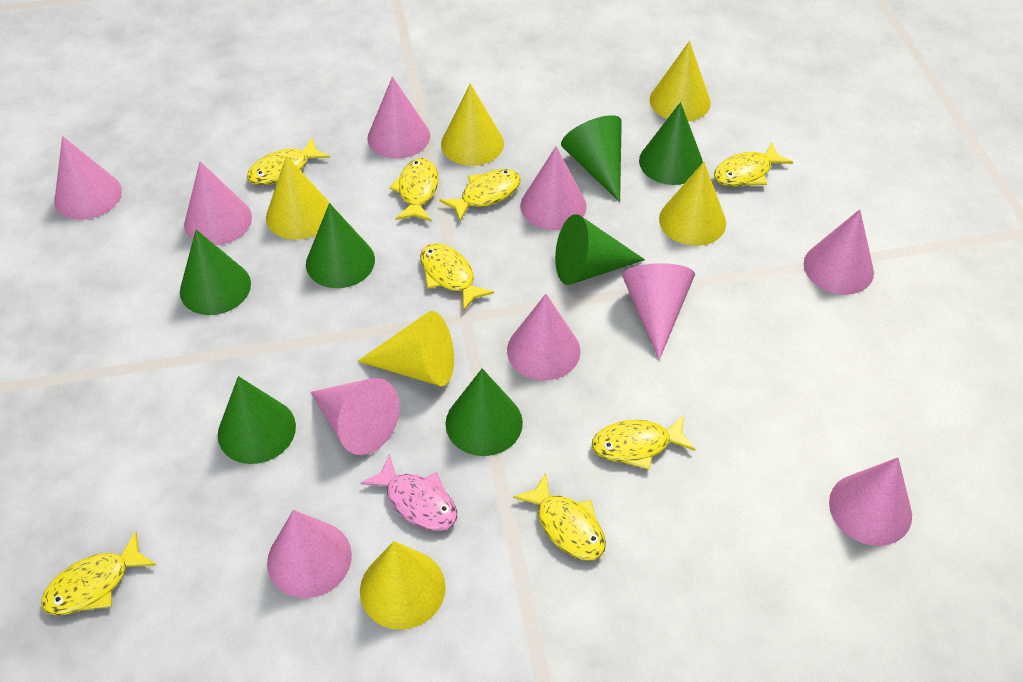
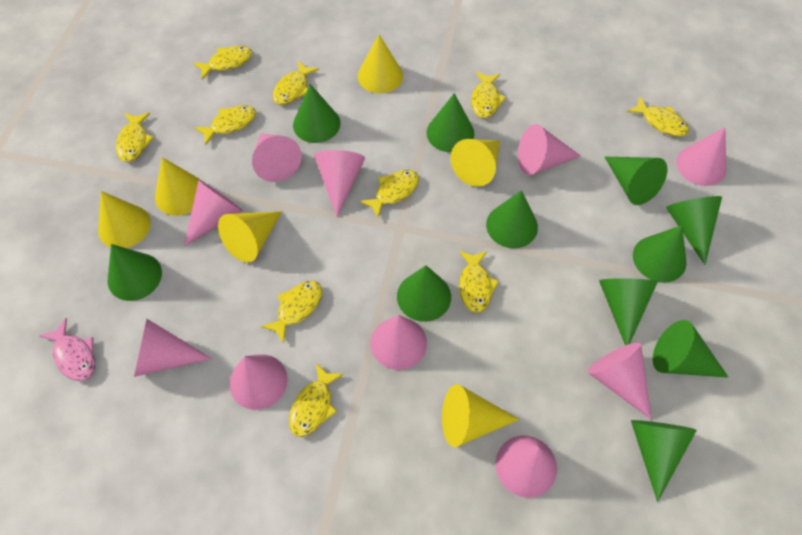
green cone: [180,230,251,315] [218,376,296,464] [306,203,375,288] [445,368,523,456] [555,214,645,285] [561,115,622,202] [639,102,703,185] = 7 -> [108,244,162,301] [293,84,340,143] [397,265,451,322] [427,93,474,152] [486,190,538,248] [599,278,658,345] [605,157,668,205] [631,420,697,502] [633,225,686,283] [653,320,729,378] [666,196,722,265] = 11
yellow fish: [41,532,156,616] [247,137,330,185] [389,158,438,221] [420,243,494,310] [440,169,521,221] [513,473,606,560] [592,415,696,470] [714,142,793,187] = 8 -> [116,113,154,162] [193,46,252,80] [194,105,256,145] [261,281,322,343] [273,60,319,105] [289,363,344,437] [360,170,419,218] [459,251,499,313] [471,72,506,118] [627,96,689,137] = 10

